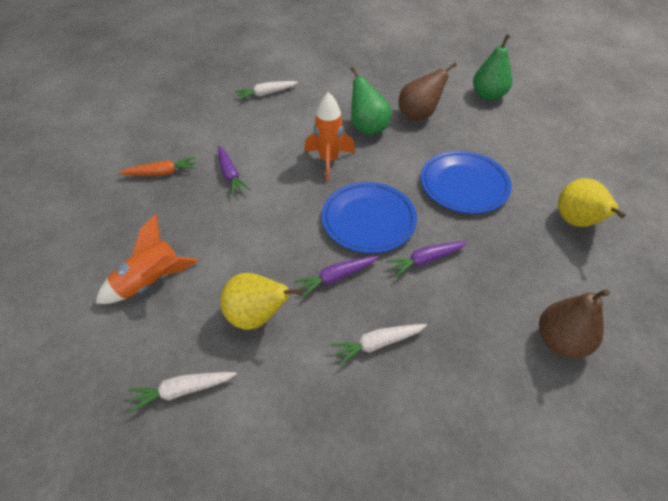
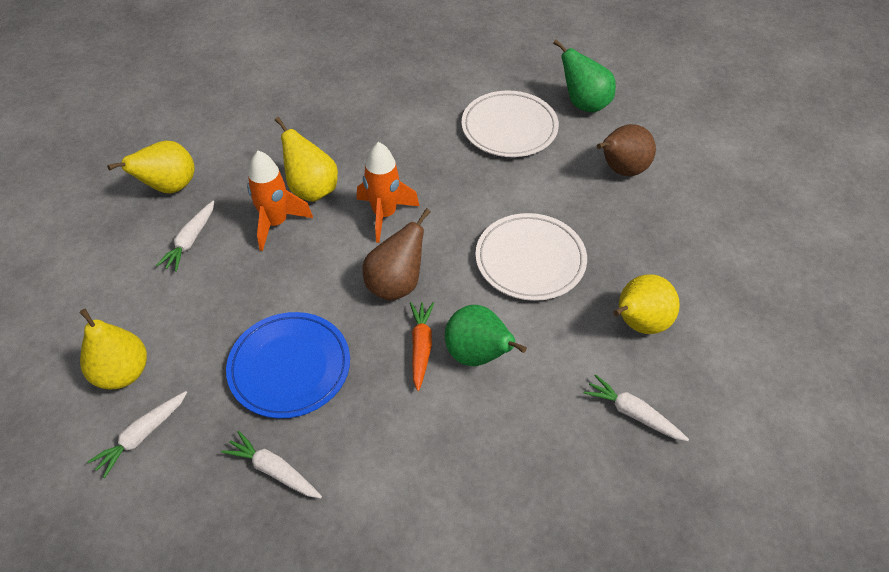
blue plate: [322,182,417,253] [421,151,512,214] = 2 -> [226,312,350,418] = 1
purple carrot: [218,146,250,195] [294,256,378,297] [386,241,467,277] = 3 -> none = 0
white carrot: [128,372,237,414] [235,81,298,100] [331,324,427,366] = 3 -> [87,391,187,478] [156,201,214,272] [221,431,322,498] [583,374,689,441] = 4
white plate: none = 0 -> [462,90,559,157] [475,213,587,301] = 2
yellow pear: [220,273,303,330] [558,178,626,227] = 2 -> [79,309,147,389] [107,141,195,193] [275,117,338,202] [613,274,680,334] = 4

